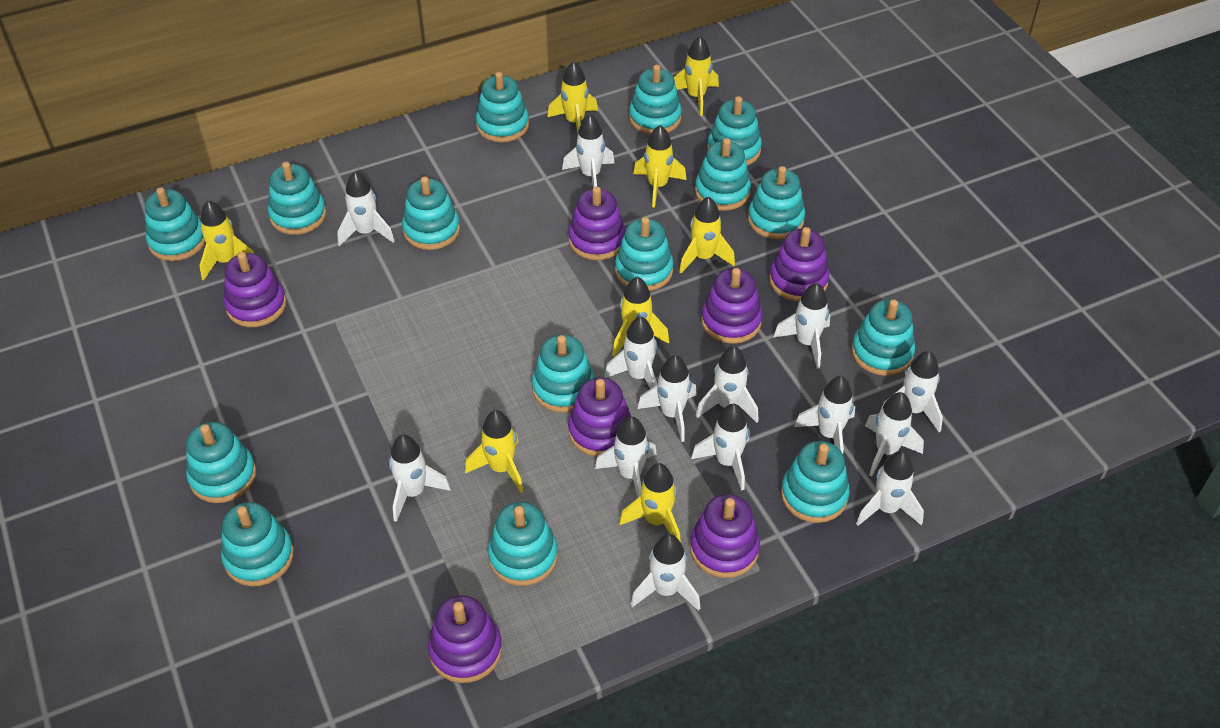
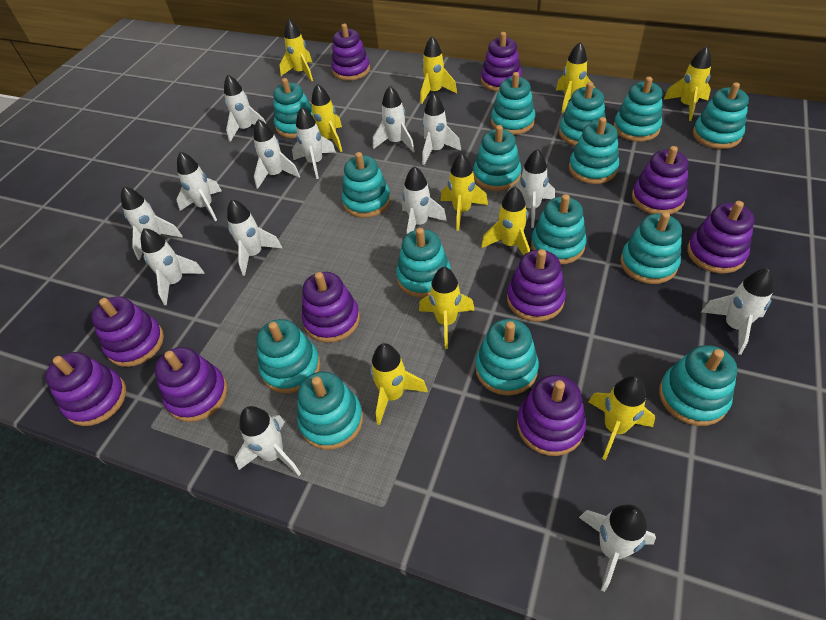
purple stacking toy: [224,252,286,327] [428,595,502,683] [568,187,625,260] [568,377,631,457] [690,494,760,578] [701,268,762,344] [769,227,829,302] = 7 -> [45,352,126,426] [91,296,164,367] [154,347,228,422] [302,272,360,343] [331,24,370,81] [481,32,522,92] [507,249,566,322] [517,375,586,456] [632,146,689,214] [687,201,754,274] = 10
yellow rocket: [199,200,254,281] [465,410,523,493] [547,61,598,133] [612,276,669,357] [619,463,681,542] [633,125,686,207] [674,36,719,116] [679,196,735,273] = 8 -> [280,19,313,82] [311,84,342,152] [370,343,428,425] [419,267,475,349] [420,36,457,104] [441,153,488,231] [481,186,530,256] [556,42,595,113] [589,376,655,460] [663,46,711,121] = 10

